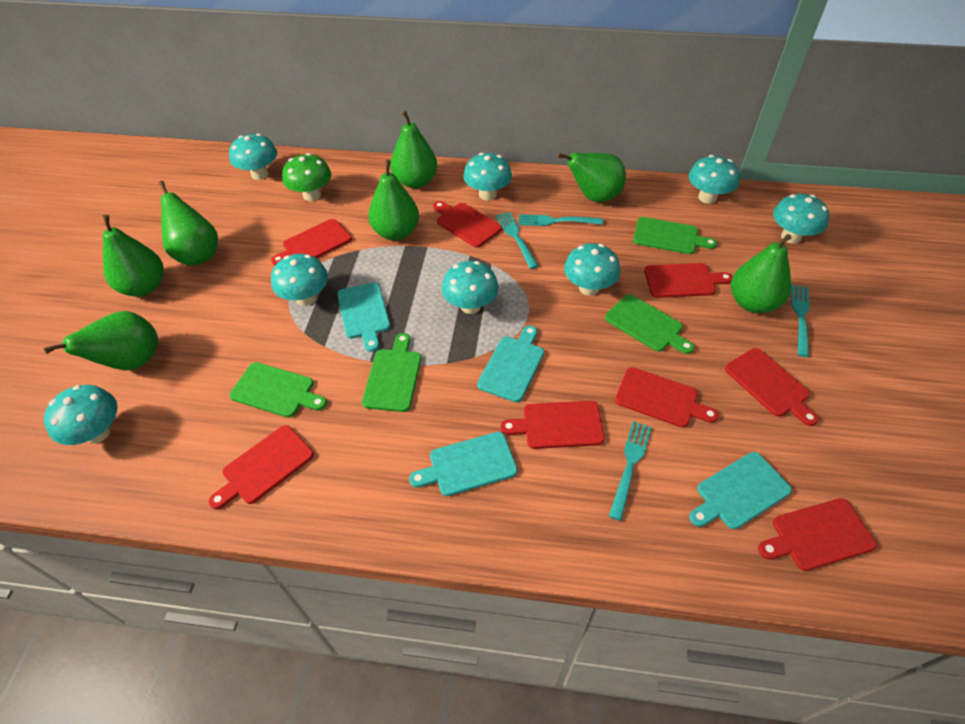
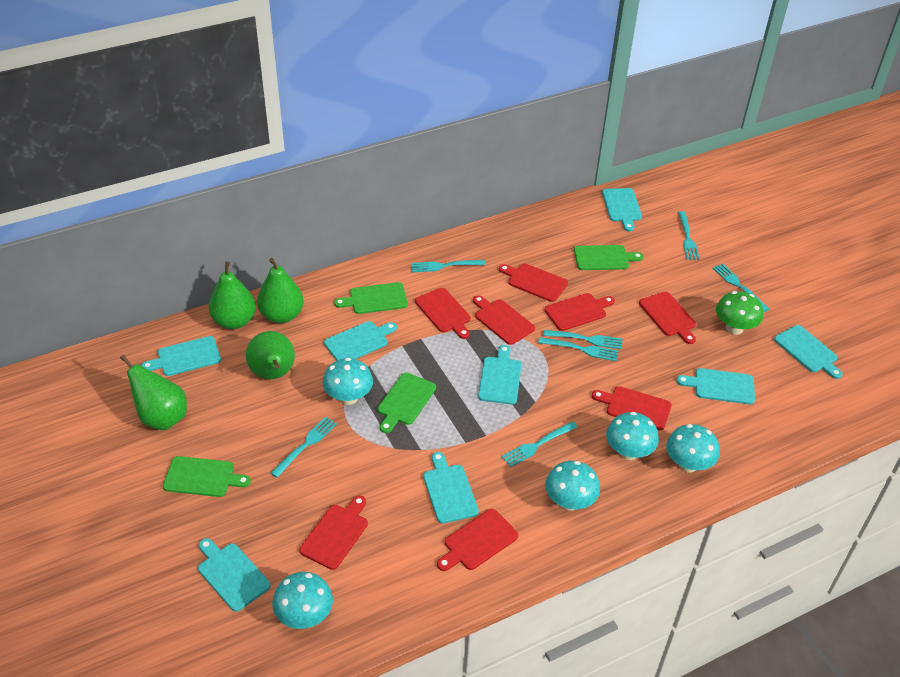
green pear: [43,311,158,370] [103,215,164,297] [159,181,218,266] [368,160,419,240] [391,111,437,189] [558,153,626,202] [731,234,792,313] = 7 -> [120,355,187,430] [208,261,256,329] [246,331,295,379] [257,258,304,323] = 4
turquoise cutting board: [337,282,390,352] [409,432,517,496] [477,325,544,402] [689,452,792,529] = 4 -> [141,336,221,376] [198,538,271,612] [324,321,397,361] [423,452,479,524] [478,345,522,404] [602,188,642,231] [676,368,755,404] [774,325,843,379] = 8
turquoise fork: [496,212,538,269] [519,214,603,226] [609,421,652,521] [791,284,810,357] = 4 -> [271,416,337,478] [411,260,486,273] [501,421,577,467] [538,337,618,361] [543,330,623,349] [678,211,700,260] [713,263,769,312] = 7
turquoise mushroom: [44,385,117,445] [229,134,277,180] [271,254,328,306] [442,261,499,314] [463,153,512,200] [564,243,620,296] [689,155,740,204] [773,194,829,244] = 8 -> [272,572,333,629] [323,358,373,405] [545,461,600,511] [606,412,659,460] [666,424,720,472] = 5

